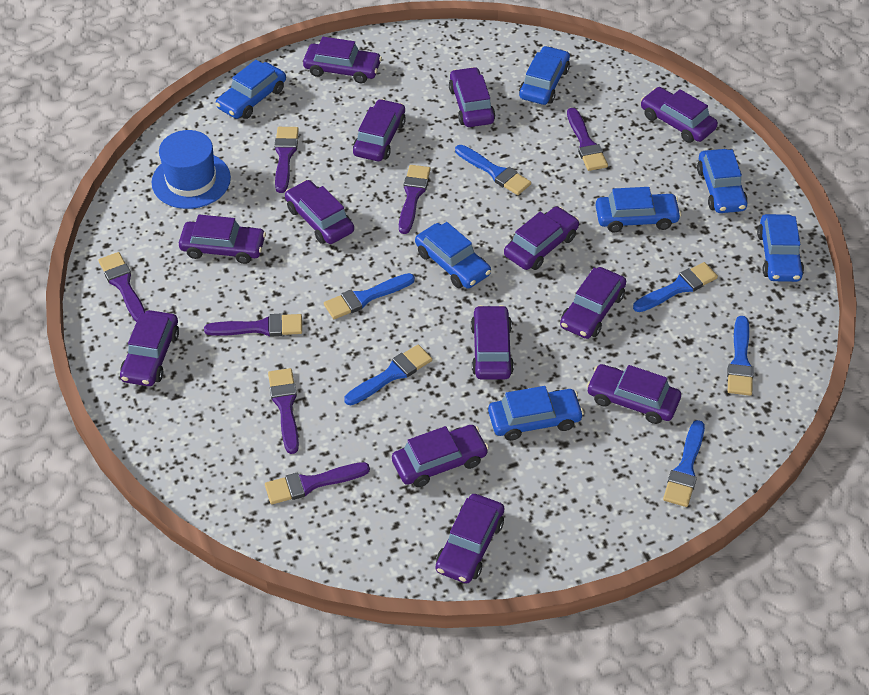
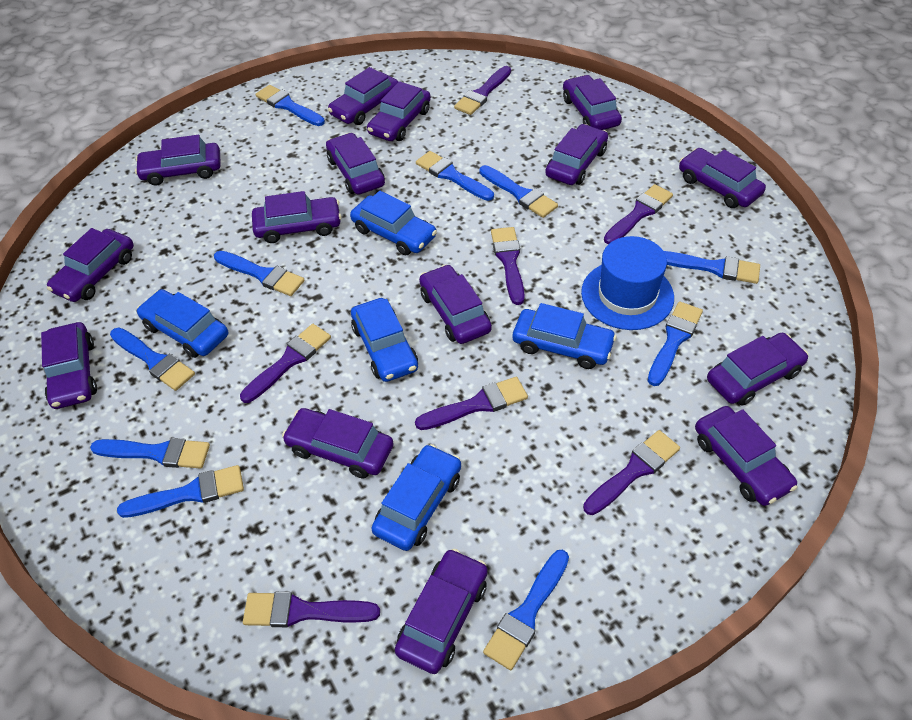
blue brush: [324,273,415,319] [344,345,432,405] [455,145,531,195] [633,262,718,312] [663,420,705,507] [727,316,754,396] = 6 -> [90,438,210,469] [110,328,195,391] [117,465,244,518] [214,251,304,296] [256,85,325,126] [416,151,494,201] [480,165,558,218] [483,550,569,670] [648,301,703,386] [664,251,760,284] = 10
blue car: [216,60,286,119] [415,222,491,289] [488,386,584,441] [519,46,570,105] [595,187,681,233] [697,149,748,213] [757,214,804,282] = 7 -> [137,289,228,358] [350,191,437,255] [351,298,418,382] [371,444,461,551] [513,303,617,369] = 5
purple car: [120,310,179,386] [179,215,266,264] [285,180,354,244] [303,37,382,83] [353,99,406,161] [392,425,489,487] [436,494,504,583] [449,67,495,127] [471,305,514,380] [504,206,579,270] [560,267,626,339] [587,364,681,424] [641,87,718,143] = 13 -> [41,322,97,409] [47,228,134,302] [135,135,221,186] [252,191,341,243] [282,408,394,479] [326,133,385,195] [328,67,399,125] [367,81,431,141] [395,549,488,674] [419,264,492,344] [545,124,608,185] [563,75,622,130] [679,148,766,208] [695,406,797,506] [707,333,808,406] = 15

